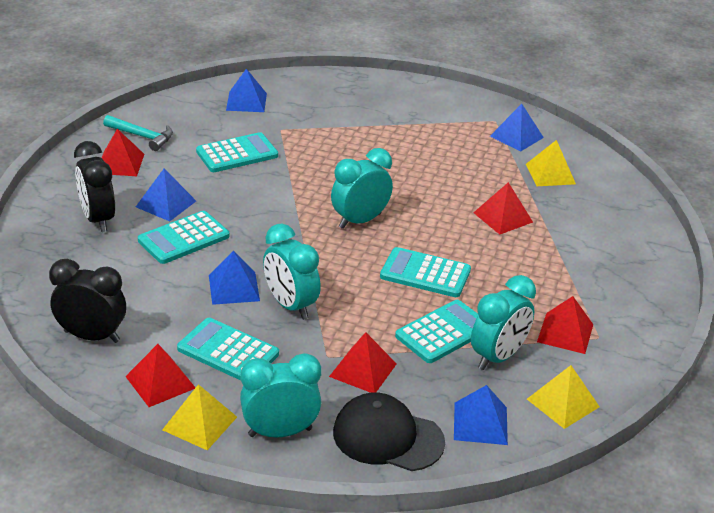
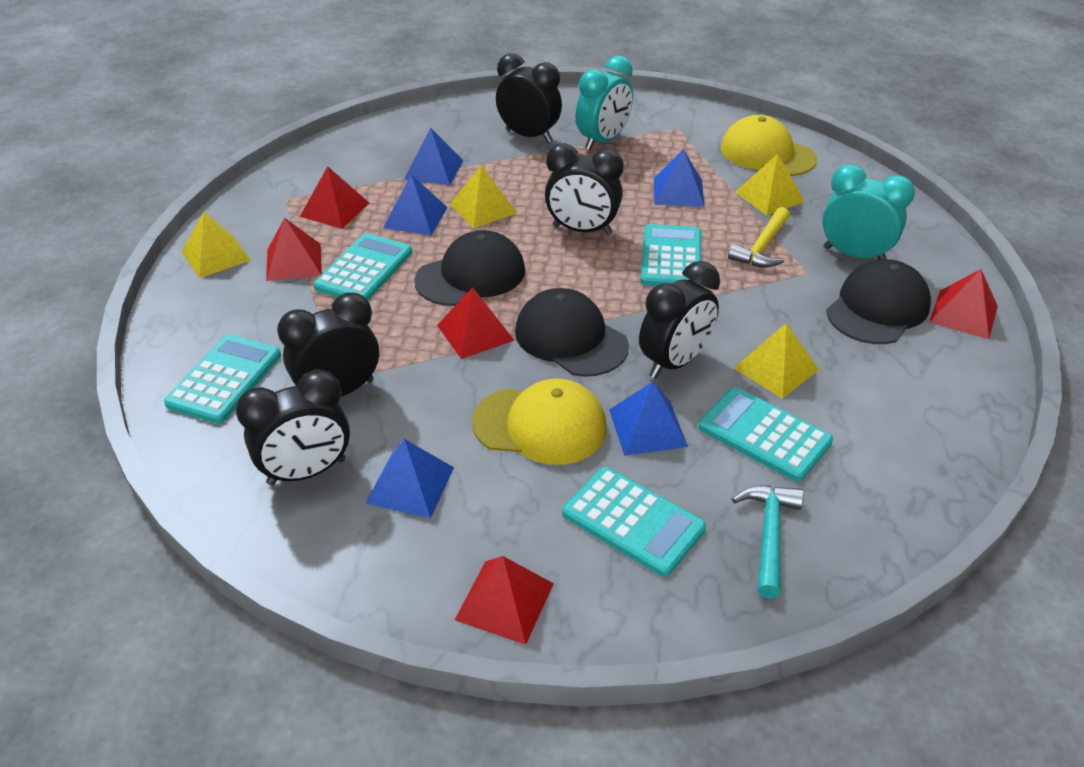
black cap: [333,393,445,471] = 1 -> [414,230,525,306] [515,288,629,377] [826,259,931,344] = 3
black clock: [49,259,126,343] [74,141,115,232] = 2 -> [236,370,350,486] [277,293,379,396] [496,53,562,143] [545,143,623,235] [639,261,720,378] = 5
turquoise clock: [240,353,321,437] [263,223,321,320] [331,148,393,229] [471,275,536,370] = 4 -> [576,56,633,151] [822,165,915,260] = 2
yellow cap: none = 0 -> [472,379,607,465] [720,115,817,176] = 2
yellow hammer: none = 0 -> [728,207,790,267] = 1
yellow pyramid: [162,384,237,450] [526,140,576,186] [527,365,600,429] = 3 -> [181,212,251,278] [450,165,517,228] [734,323,819,399] [735,154,805,216] = 4

